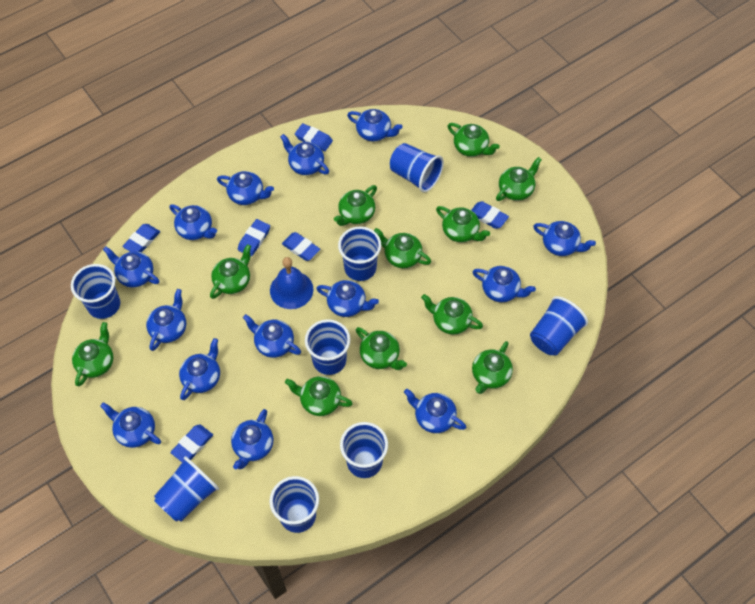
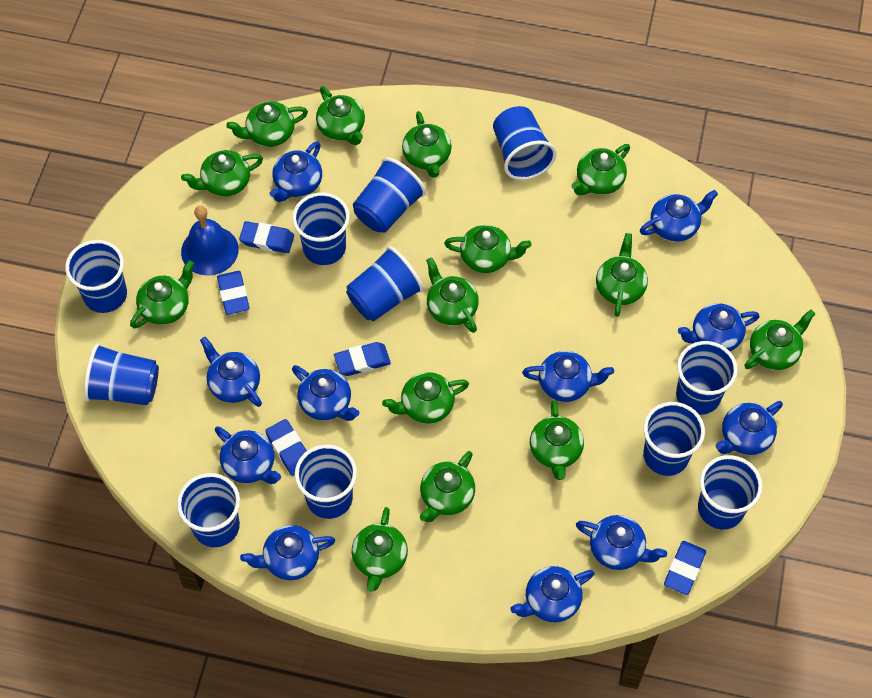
blue cup: [71,264,120,319] [154,456,219,522] [269,476,319,533] [305,319,350,375] [338,227,381,281] [340,422,388,478] [390,143,444,193] [530,296,588,355] = 8 -> [65,240,127,313] [84,343,159,405] [177,473,240,547] [292,193,350,265] [295,445,357,519] [346,246,424,321] [353,157,426,233] [493,106,556,180] [643,402,705,476] [676,341,738,415] [698,455,763,529] = 11
blue eraser: [122,224,160,252] [170,424,213,462] [238,219,270,257] [282,232,320,261] [295,123,333,151] [472,201,509,229] = 6 -> [217,271,250,315] [239,221,294,253] [265,419,307,476] [334,342,391,376] [664,541,706,595] = 5
blue teapot: [100,402,161,448] [103,247,159,288] [146,289,186,351] [169,204,217,240] [179,338,220,400] [217,171,274,205] [231,409,273,469] [243,314,301,358] [280,134,329,175] [316,280,379,317] [347,109,403,142] [404,389,466,433] [472,266,536,302] [533,221,596,256] = 14 -> [200,337,262,407] [215,426,281,484] [240,525,335,580] [270,141,322,202] [292,365,359,421] [510,566,594,622] [522,351,614,402] [576,515,667,570] [640,190,718,242] [678,303,760,351] [716,401,783,455] = 11
green teapot: [72,322,113,386] [210,244,251,299] [285,376,353,416] [334,185,377,226] [356,327,407,370] [374,228,431,268] [421,294,483,335] [436,206,490,242] [448,123,500,157] [472,341,513,394] [496,157,542,201] = 11 -> [130,260,194,328] [181,150,263,197] [226,101,308,147] [316,86,365,145] [352,507,408,592] [382,372,469,424] [402,111,452,178] [420,451,475,522] [426,257,479,333] [444,225,532,273] [530,400,584,480] [572,144,630,195] [596,233,648,317] [744,310,816,370] = 14

